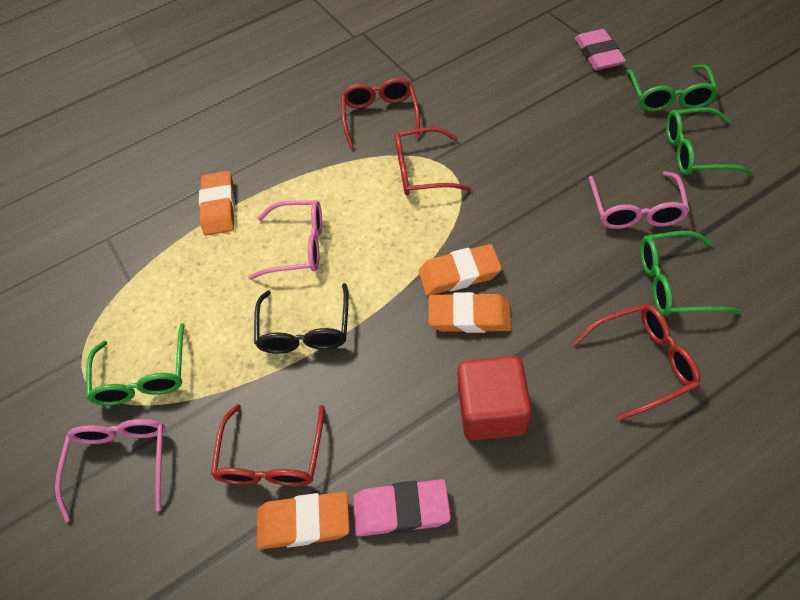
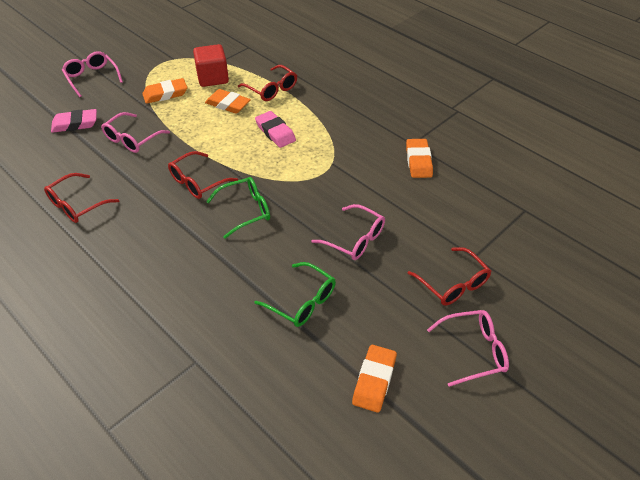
black glasses: [254,283,349,354] = 1 -> none = 0
green glasses: [86,323,185,406] [626,64,718,112] [640,231,741,316] [666,107,754,176] = 4 -> [206,177,270,239] [254,262,336,327] = 2
pink glasses: [55,419,165,522] [248,200,322,280] [589,171,690,229] = 3 -> [62,51,123,97] [101,112,170,153] [312,204,385,260] [427,310,509,387] = 4

